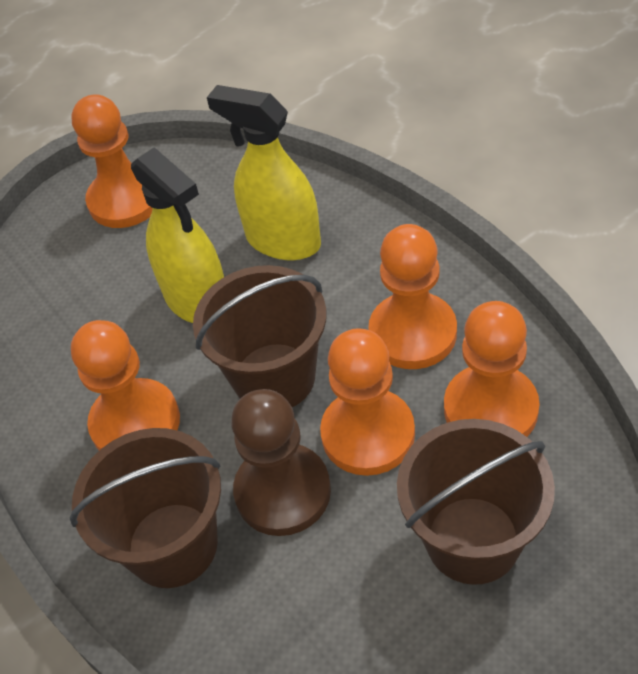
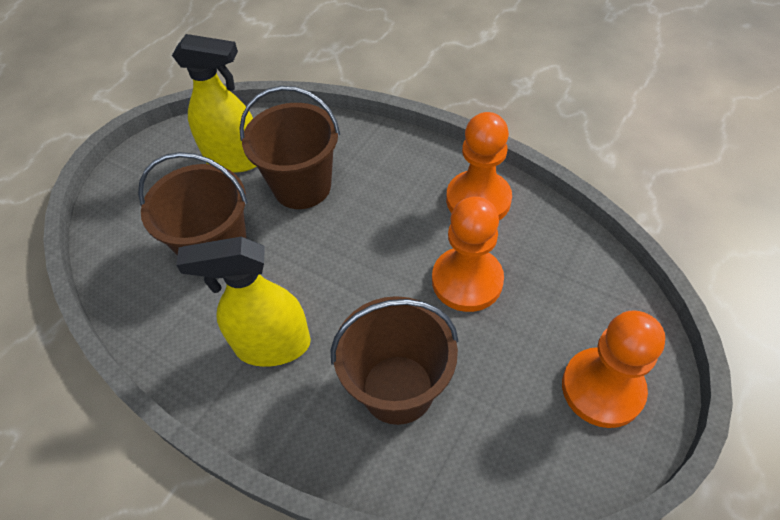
brown pawn: [231,389,331,536] = 1 -> none = 0
orange pawn: [71,94,152,228] [71,320,180,450] [320,328,415,476] [368,224,457,369] [444,301,540,437] = 5 -> [432,196,504,312] [446,112,512,220] [562,310,665,428] = 3

